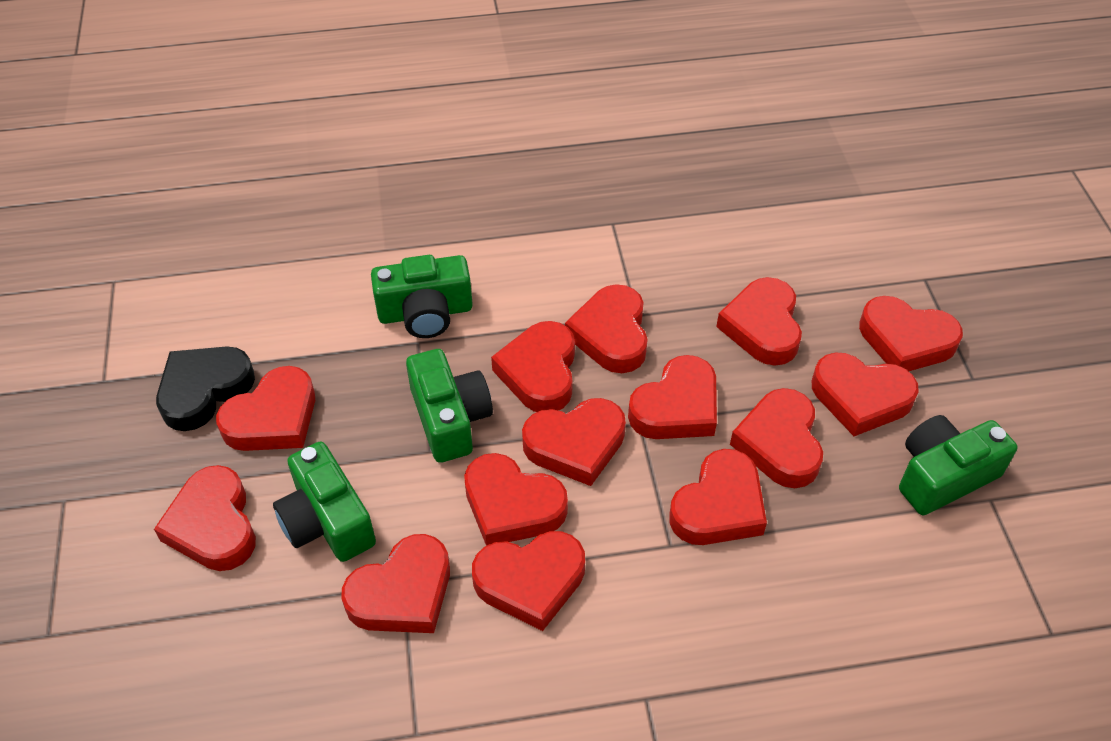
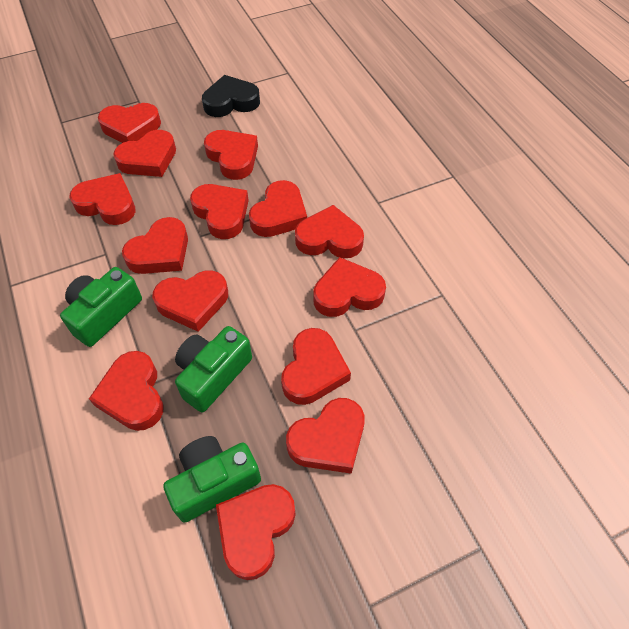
green camera: [273,442,376,562] [371,255,473,338] [406,349,493,463] [899,415,1018,515] = 4 -> [60,267,142,347] [163,436,261,523] [175,326,252,412] = 3

